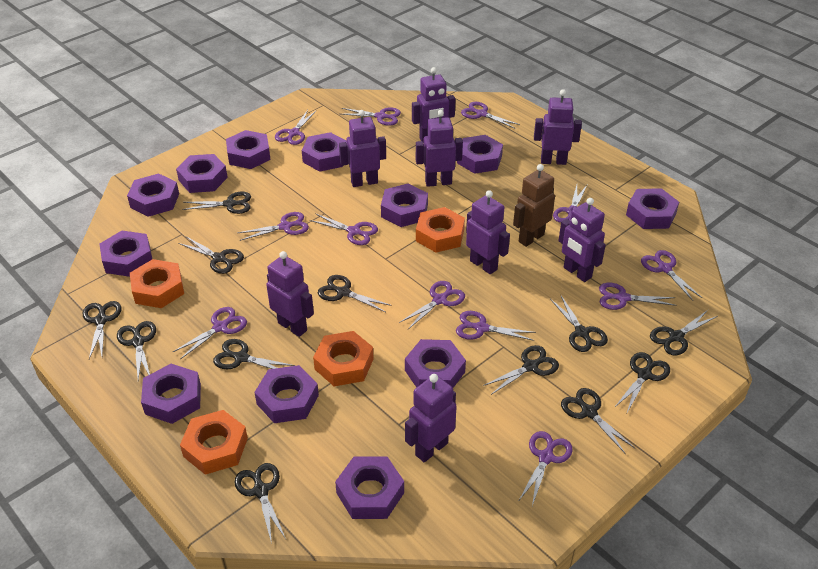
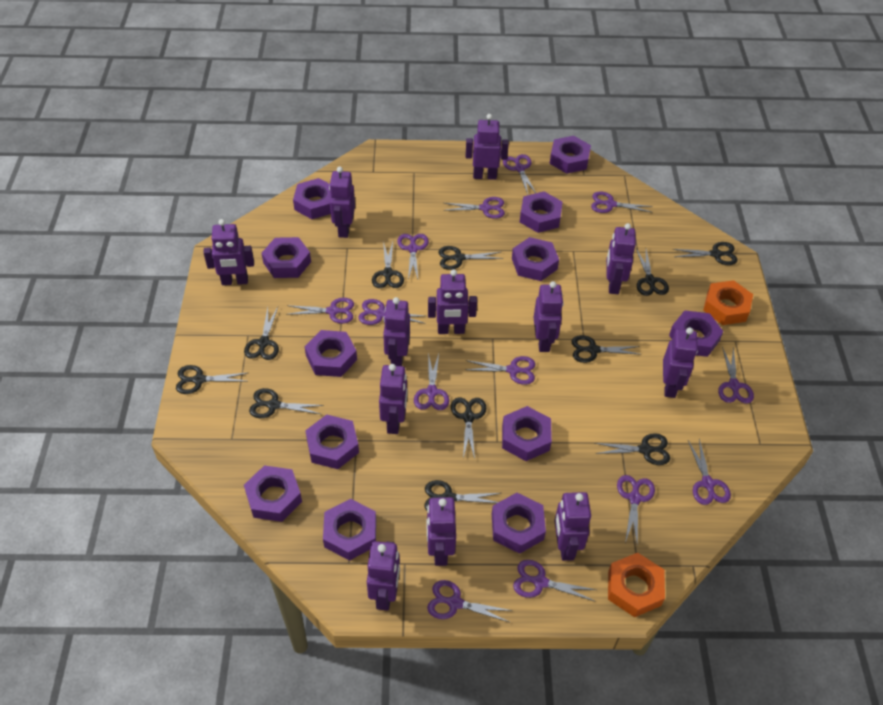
black scissors: [82,301,121,359] [117,321,156,380] [178,237,244,274] [182,192,251,214] [213,339,295,369] [234,463,286,544] [318,275,392,312] [483,345,559,395] [550,296,608,352] [561,388,636,454] [615,352,670,412] [650,310,718,356] = 12 -> [176,365,247,394] [244,307,279,360] [249,388,324,418] [372,241,404,288] [424,480,501,510] [438,246,503,270] [451,397,486,459] [572,335,641,363] [595,433,670,465] [636,249,669,296] [673,242,738,265] = 11
brown robot: [513,164,555,247] = 1 -> none = 0
orange nut: [130,259,184,308] [180,410,248,475] [313,331,374,386] [416,207,465,252] = 4 -> [608,553,665,617] [703,280,753,325] = 2
purple robot: [266,251,314,337] [339,110,386,187] [405,374,457,463] [412,67,455,141] [416,110,463,187] [466,190,510,274] [534,89,582,165] [558,198,606,282] = 8 -> [203,219,254,285] [329,166,355,238] [367,541,400,611] [379,364,407,434] [383,297,410,366] [426,497,456,566] [428,269,477,334] [466,114,509,180] [534,281,564,352] [554,492,591,561] [606,223,636,294] [663,327,698,398] = 12
purple scissors: [173,307,247,359] [238,212,309,241] [275,110,316,145] [310,213,378,245] [341,107,401,126] [399,281,465,329] [456,311,536,341] [461,102,520,128] [519,431,573,506] [553,185,587,223] [599,283,676,310] [641,250,702,301] = 12 -> [286,298,354,324] [358,299,425,325] [397,234,429,280] [414,353,449,410] [427,580,513,622] [443,197,505,219] [465,356,535,385] [503,154,536,195] [513,560,596,601] [591,191,653,213] [617,475,655,546] [688,439,731,505] [718,347,754,404] = 13

